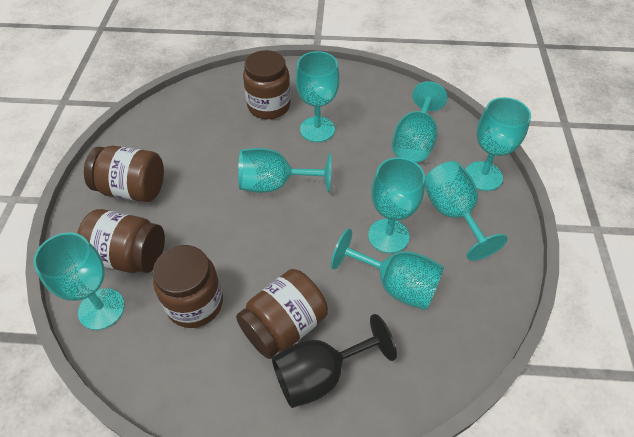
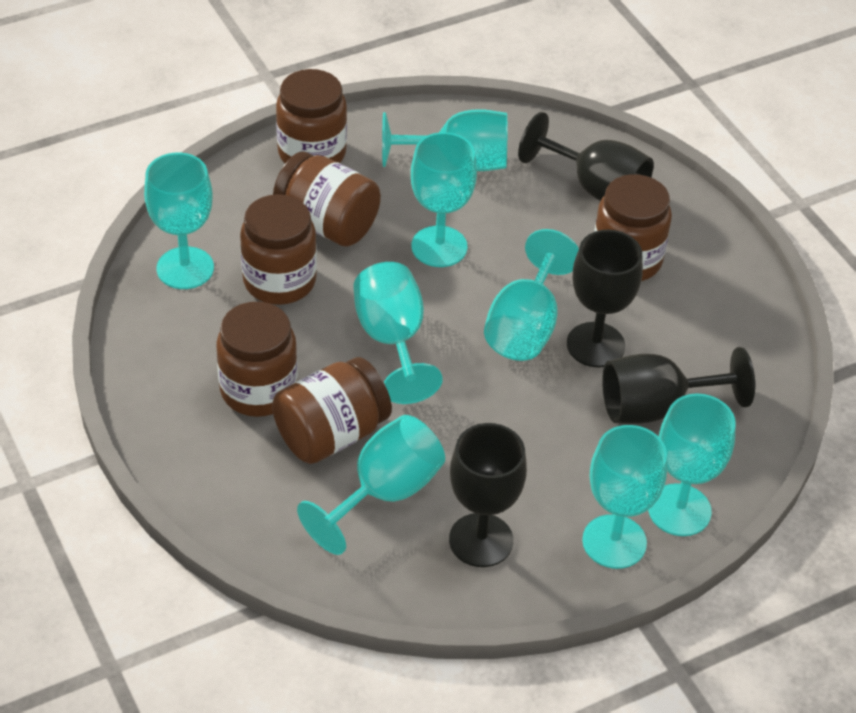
black goblet: [272,314,397,408] = 1 -> [449,423,527,567] [518,112,654,201] [567,230,643,368] [602,347,755,424] = 4
brown jar: [77,209,165,273] [84,146,164,202] [153,245,223,328] [236,269,328,359] [243,50,291,119] = 5 -> [216,302,298,417] [240,194,317,305] [272,357,392,464] [273,151,381,246] [276,69,347,163] [594,174,672,281] = 6

